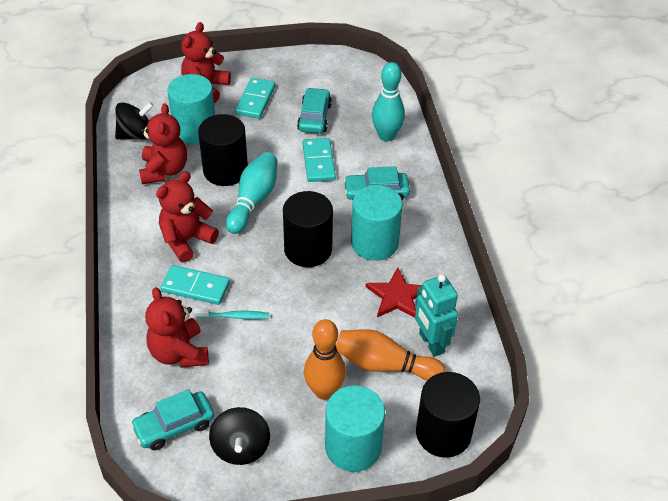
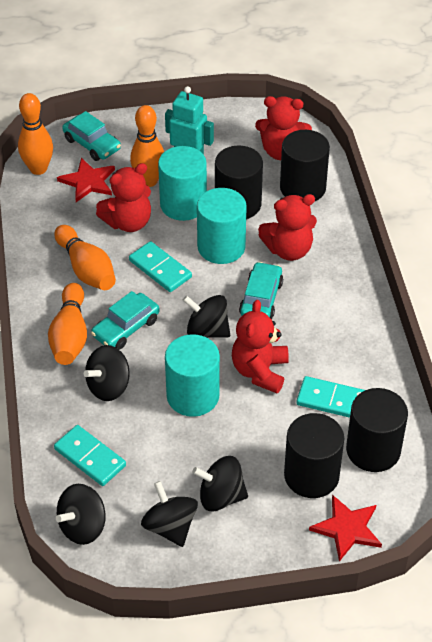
black cylinder: [198,114,248,186] [283,191,333,267] [416,372,480,458] = 3 -> [215,146,263,219] [280,130,330,201] [284,413,344,498] [346,388,408,472] = 4
black spinning top: [115,102,154,140] [209,407,270,465] = 2 -> [56,484,106,545] [84,345,130,401] [141,481,198,547] [183,295,230,338] [192,456,248,511] = 5
orange bowling pin: [304,319,346,400] [336,329,446,381] = 2 -> [18,93,53,175] [48,283,87,365] [54,225,116,290] [130,105,164,187] = 4
red star: [366,267,423,318] = 1 -> [57,158,115,202] [309,495,382,561] = 2
turquoise bowling pin: [226,152,277,234] [372,62,405,141] = 2 -> none = 0
turquoise toothbrush: [195,308,269,319] = 1 -> none = 0

